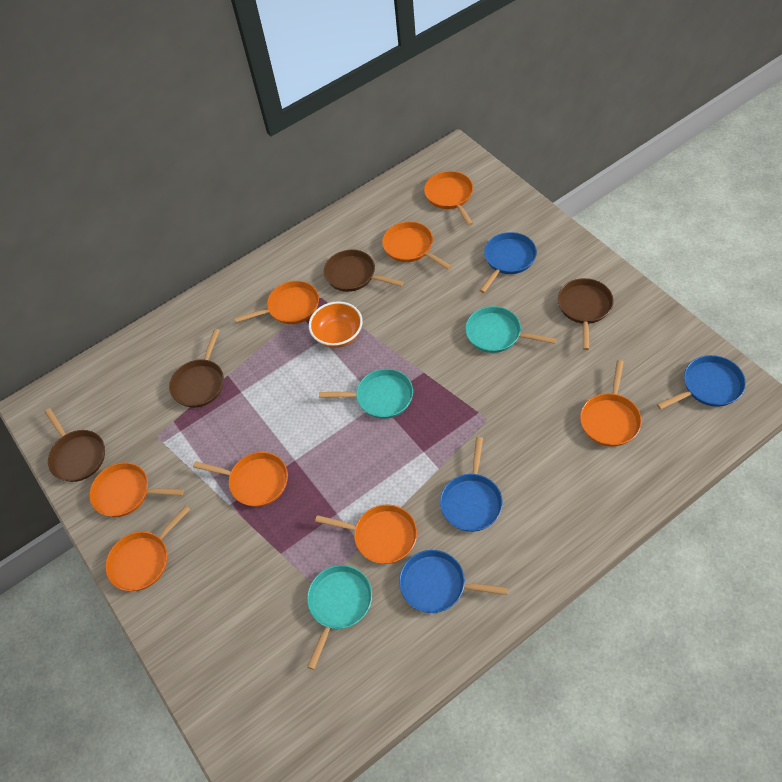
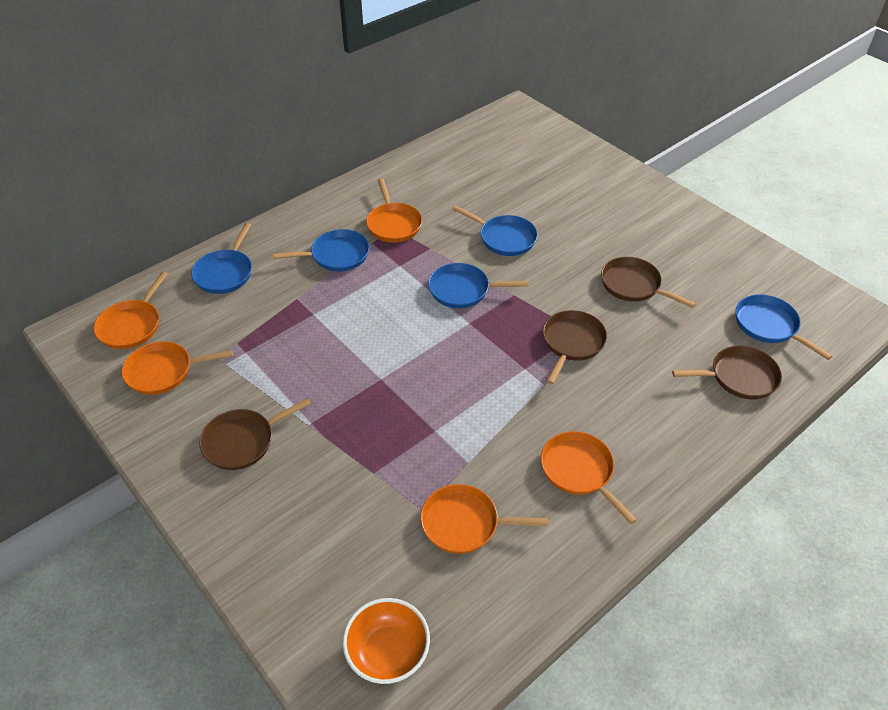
blue pan: [399,550,508,613] [440,437,503,532] [479,232,537,293] [657,355,746,410] = 4 -> [191,223,252,294] [273,229,369,272] [428,263,529,308] [453,206,538,256] [735,294,832,360] = 5
orange pan: [89,462,184,517] [105,506,190,591] [193,452,288,507] [234,281,319,324] [315,504,417,564] [382,221,452,270] [424,171,473,226] [580,360,642,446] = 8 -> [94,271,168,349] [122,341,233,395] [366,179,422,242] [420,484,548,554] [541,431,637,524] = 5
turquoise pan: [307,565,372,670] [319,369,413,419] [465,306,556,353] = 3 -> none = 0

